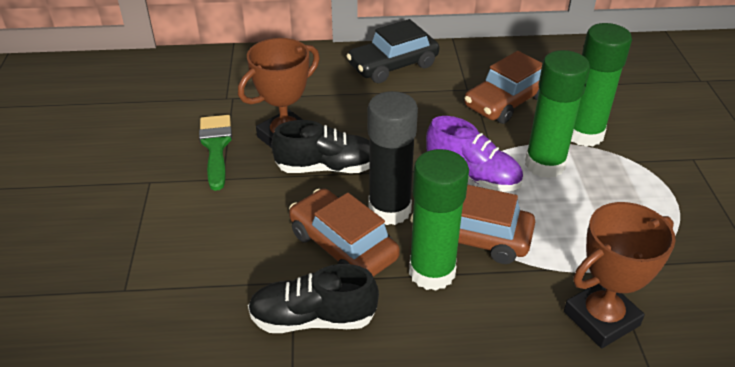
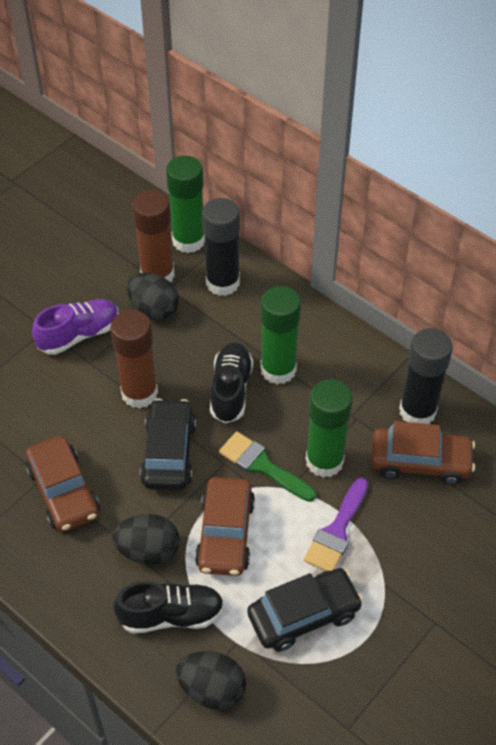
black car: [347,19,439,83] = 1 -> [140,399,196,490] [247,568,363,652] = 2
black egg: none = 0 -> [112,514,179,565] [127,273,179,321] [176,651,246,710] = 3
black glue stick: [368,91,418,225] = 1 -> [202,198,240,296] [399,328,453,424] = 2
brown glue stick: none = 0 -> [110,310,158,409] [132,190,175,282] = 2
brown trophy: [238,38,320,148] [564,202,676,348] = 2 -> none = 0
purple brush: none = 0 -> [304,478,368,571] = 1

